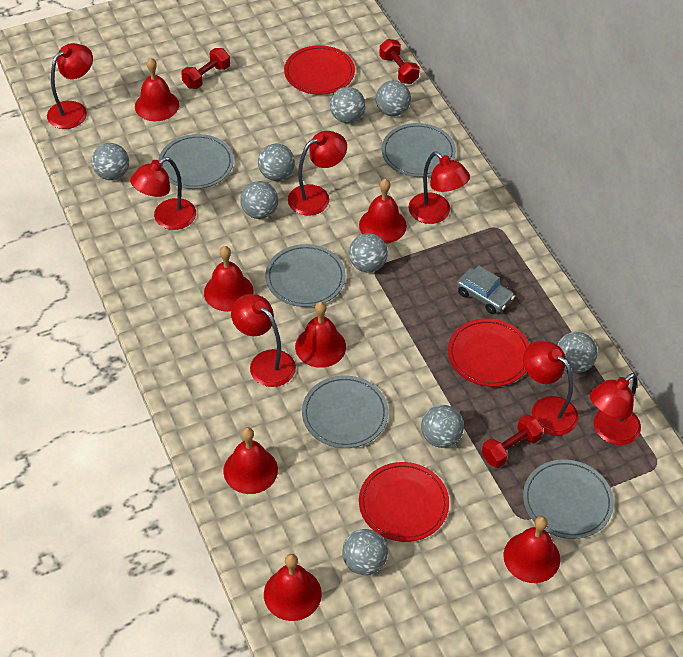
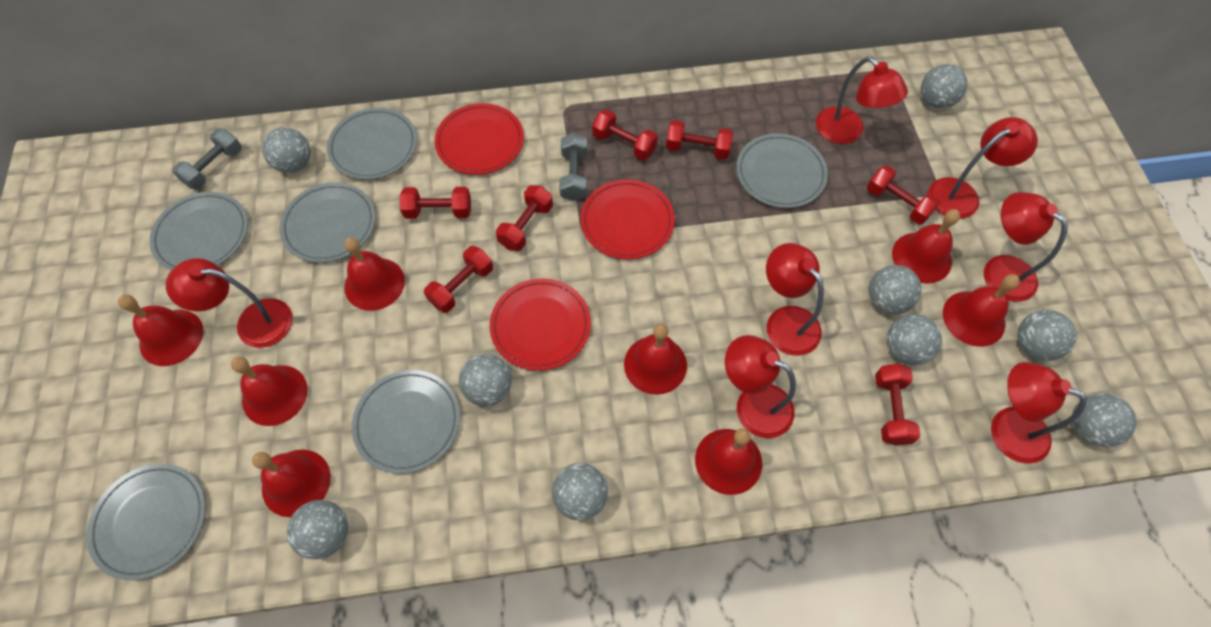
grey car: [457,265,515,314] = 1 -> none = 0
grey dumbbell: none = 0 -> [172,128,242,189] [559,133,587,201] = 2
grey plate: [159,134,234,189] [265,244,346,307] [302,376,388,448] [381,123,456,177] [523,459,614,539] = 5 -> [86,464,206,580] [150,192,248,270] [280,182,376,263] [327,108,417,180] [352,370,460,474] [736,133,828,208] = 6
red bell: [135,58,179,121] [204,246,254,312] [223,427,278,494] [264,554,322,621] [295,302,346,368] [359,179,407,243] [503,516,560,583] = 7 -> [118,294,203,366] [231,357,308,426] [252,450,331,517] [344,237,405,311] [624,324,687,395] [695,429,762,495] [892,209,960,284] [943,274,1020,347] = 8
red dumbbell: [181,48,230,89] [379,39,420,84] [482,414,543,468] = 3 -> [399,187,471,219] [424,246,493,313] [496,185,553,251] [592,110,658,160] [666,120,733,159] [867,165,940,225] [875,364,920,446] = 7

